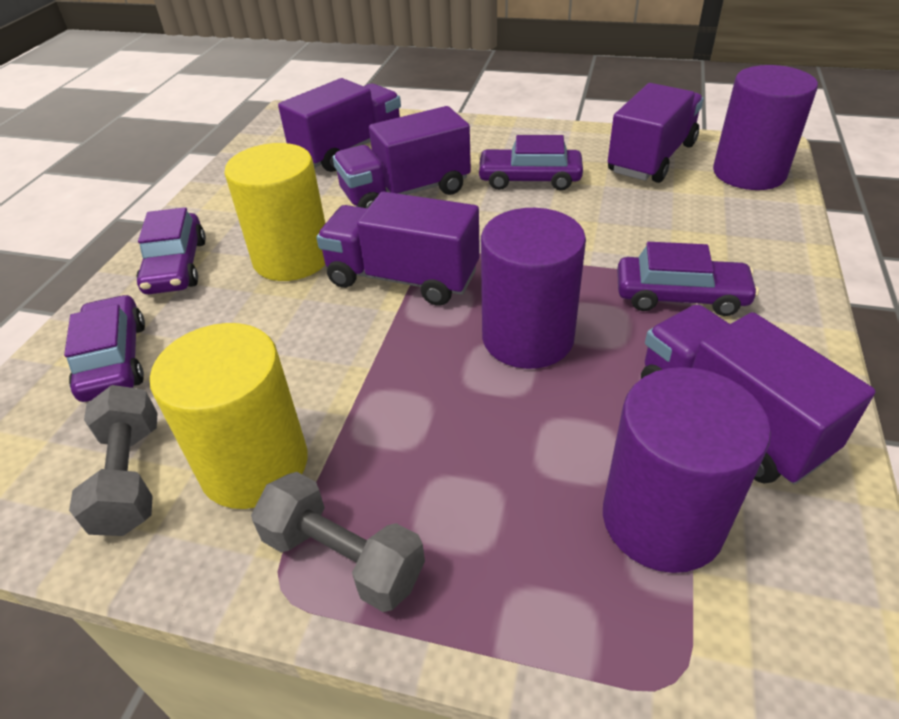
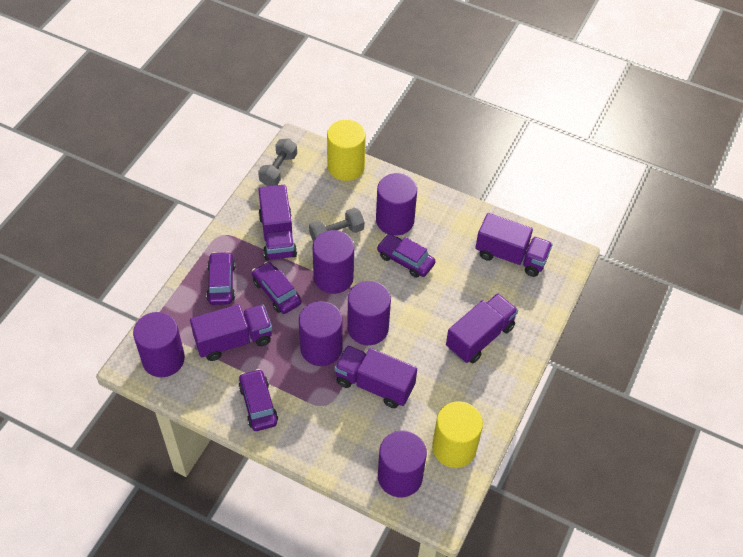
purple cylinder: [481,208,586,369] [603,367,771,573] [713,65,818,190] = 3 -> [133,312,185,377] [299,301,342,366] [313,230,354,294] [347,281,391,345] [376,173,417,236] [378,431,427,497] = 6

